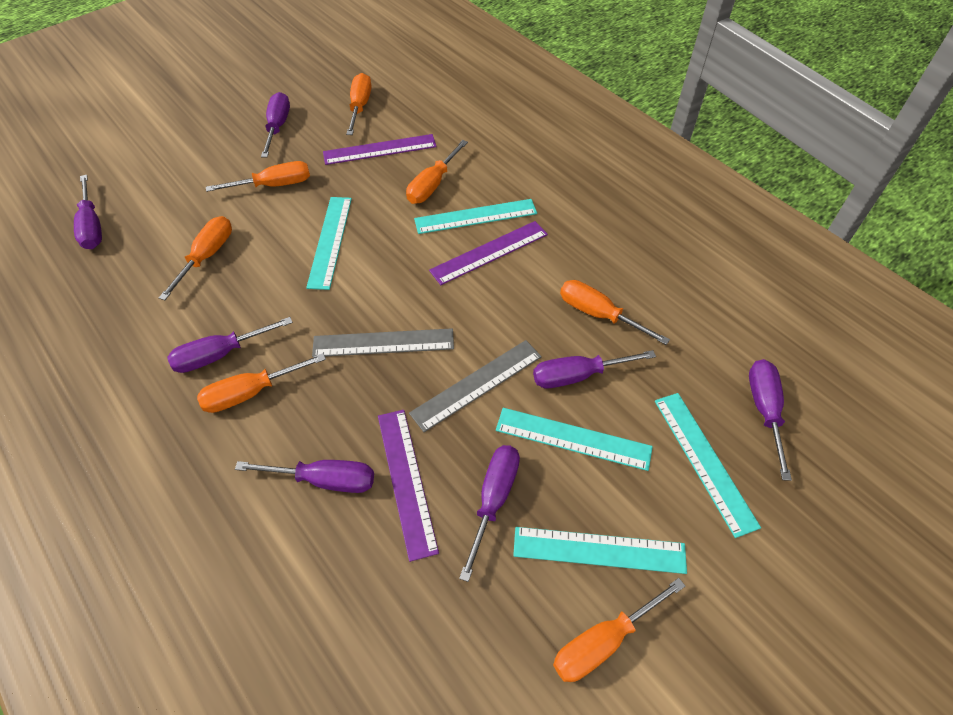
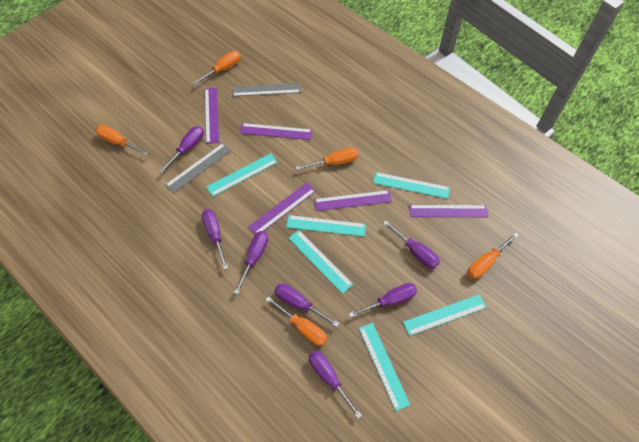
orange screwdriver: [159,216,232,300] [197,353,326,413] [206,161,310,192] [346,73,371,135] [406,140,468,204] [553,578,685,682] [560,280,670,345] = 7 -> [95,125,149,156] [193,51,241,85] [266,296,327,346] [296,148,358,170] [468,232,519,279] = 5
purple ruler: [323,134,437,165] [378,410,439,562] [429,221,548,285] = 3 -> [205,88,219,144] [240,123,312,140] [248,183,316,234] [314,190,392,211] [409,205,488,217] = 5
turquoise ruler: [306,197,352,290] [414,199,537,234] [496,408,653,471] [513,527,687,574] [655,393,761,538] = 5 -> [206,153,278,197] [286,215,366,236] [288,230,353,294] [359,323,410,411] [373,172,450,199] [403,294,487,336] = 6

